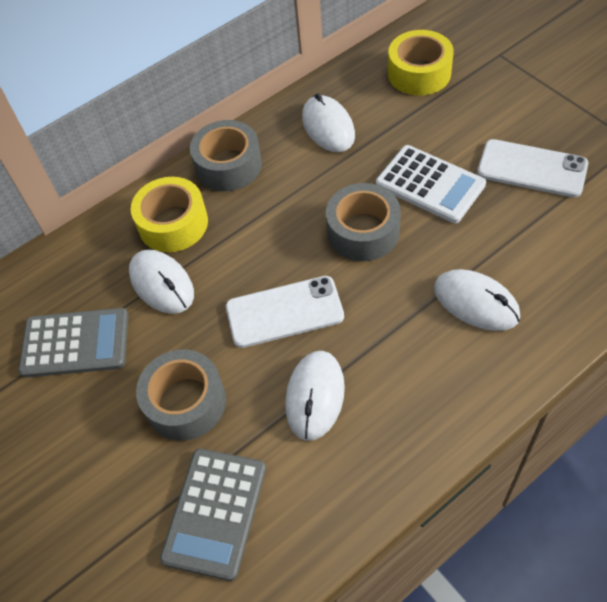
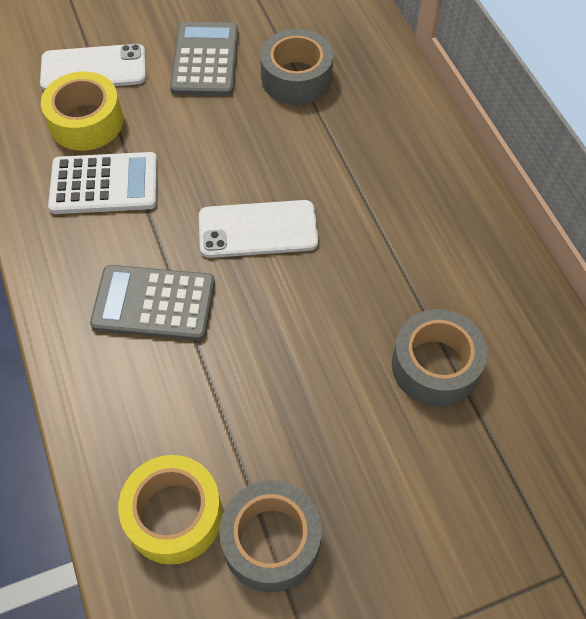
white mouse: [129,249,194,314] [285,351,345,441] [302,93,355,152] [434,269,520,331] = 4 -> none = 0

